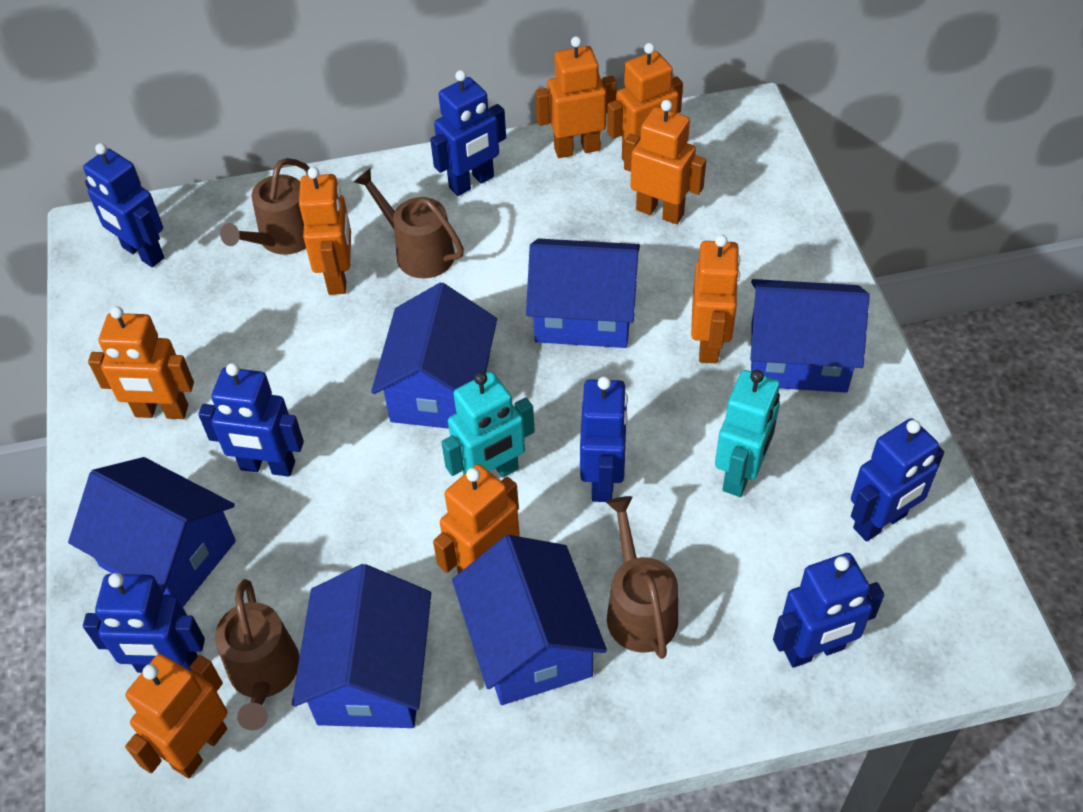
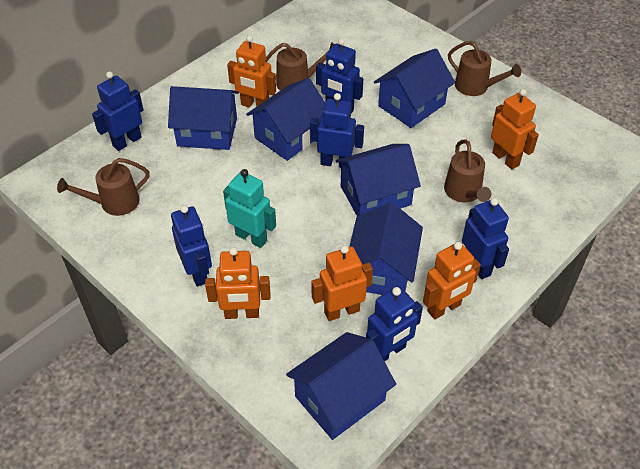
blue robot: [83,143,165,267] [83,573,205,673] [198,363,304,477] [430,70,506,196] [580,376,628,502] [773,553,884,668] [851,418,944,541] = 7 -> [92,71,144,151] [171,205,212,287] [310,93,364,168] [316,38,363,113] [366,286,423,361] [462,198,509,279] = 6
orange robot: [88,306,194,419] [125,654,228,778] [299,167,351,295] [433,464,520,574] [535,36,616,158] [607,43,683,161] [624,100,706,224] [691,235,741,363] = 8 -> [205,247,271,319] [227,35,276,108] [311,245,373,321] [423,242,481,319] [491,89,539,169] = 5
turquoise robot: [441,372,535,478] [715,370,780,497] = 2 -> [223,169,276,248] = 1

